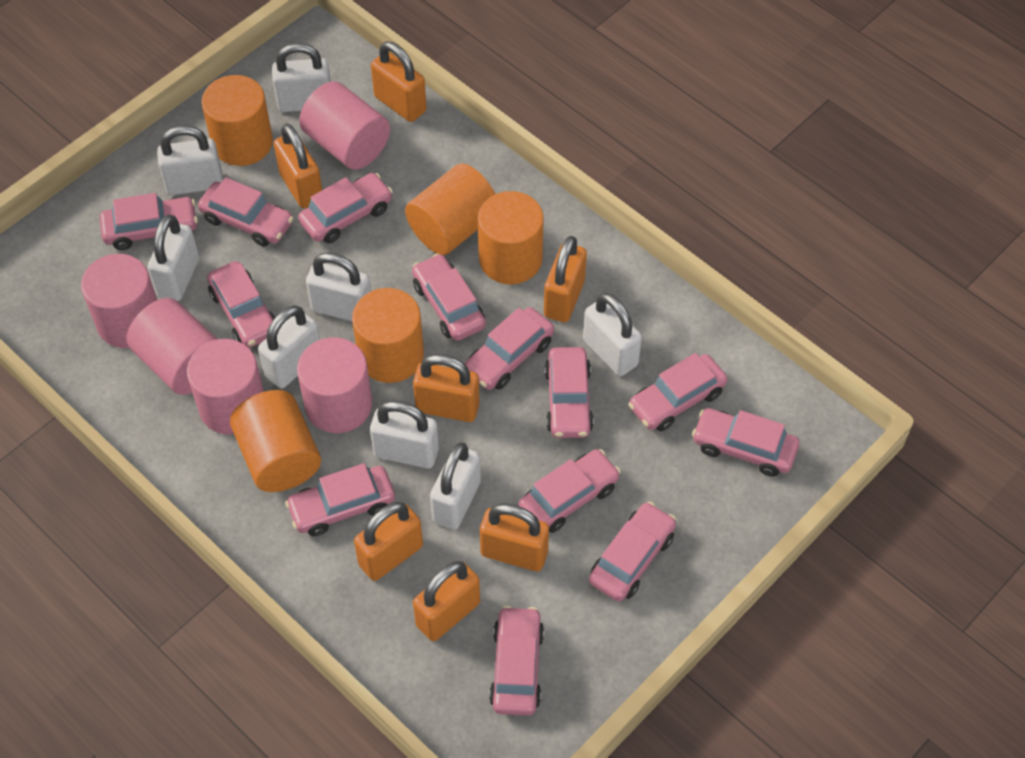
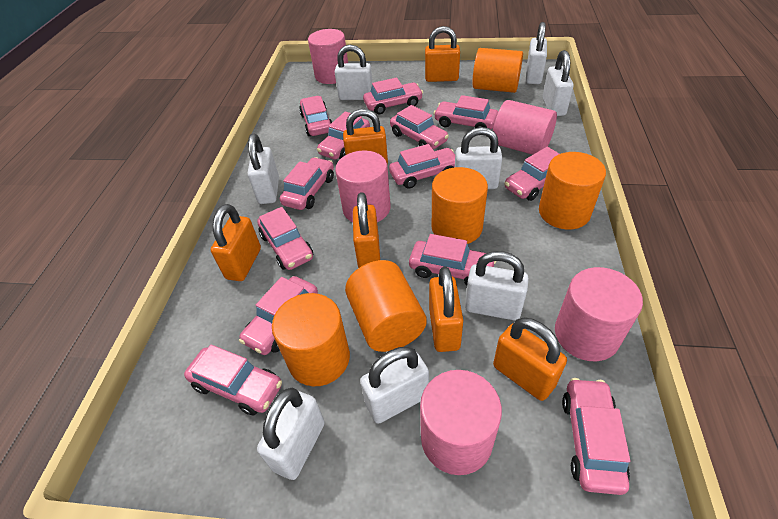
orange padlock: [273,123,322,209] [354,502,423,581] [371,41,427,122] [413,354,480,422] [413,561,480,641] [480,503,549,571] [544,236,587,322] = 7 -> [211,204,261,281] [343,109,388,164] [353,192,380,268] [425,26,460,82] [429,266,463,352] [493,318,567,401] = 6

